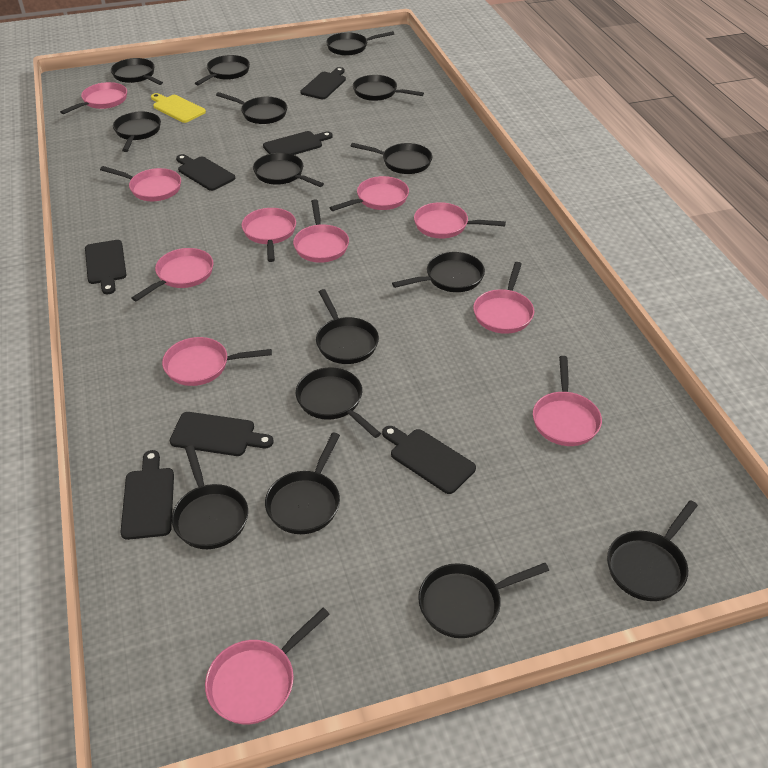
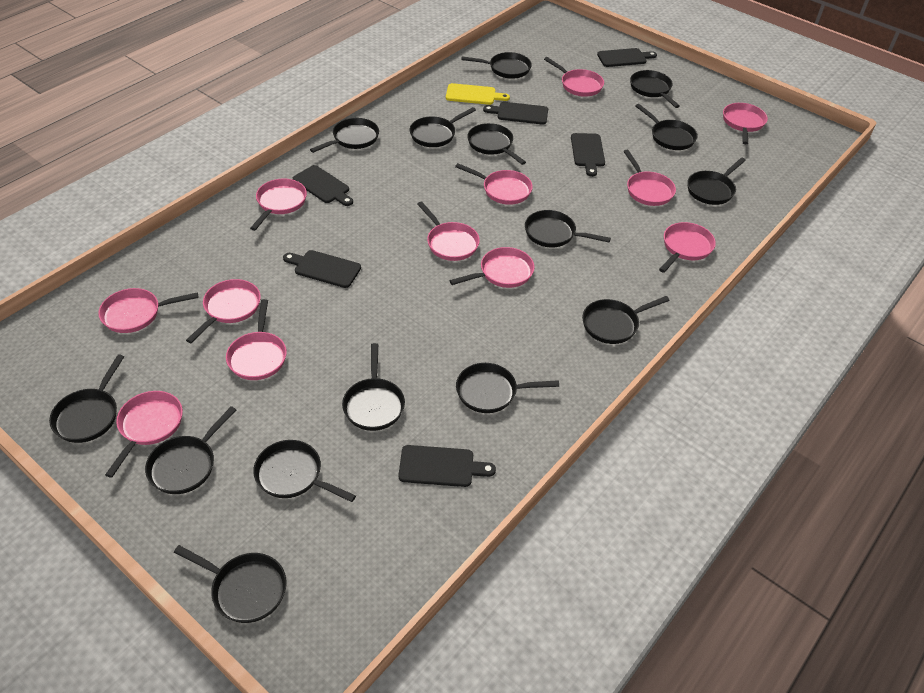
black cutting board: [85,240,126,295] [120,450,174,540] [169,412,274,456] [176,154,236,191] [263,131,333,155] [300,67,346,99] [382,426,476,494] = 7 -> [283,250,361,288] [293,165,353,206] [399,445,496,487] [483,102,548,125] [571,133,605,177] [597,48,657,67] = 6
pink pan: [60,82,127,114] [100,166,181,201] [132,248,214,301] [162,337,272,386] [205,608,330,725] [242,208,296,262] [293,199,349,263] [330,176,409,211] [414,202,506,238] [473,262,534,334] [533,356,602,446] = 11 -> [98,288,199,333] [105,391,183,478] [186,279,261,343] [226,299,287,380] [250,179,307,231] [417,201,480,261] [449,247,534,288] [455,163,533,205] [544,57,604,97] [623,150,676,206] [659,222,716,273] [723,103,768,144] = 12

